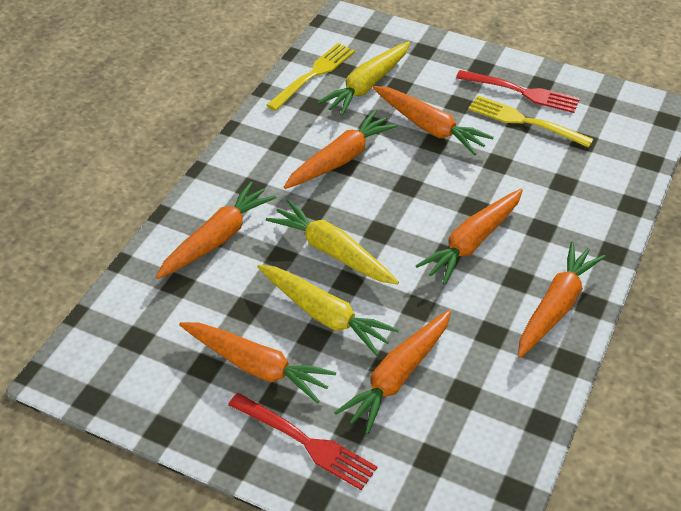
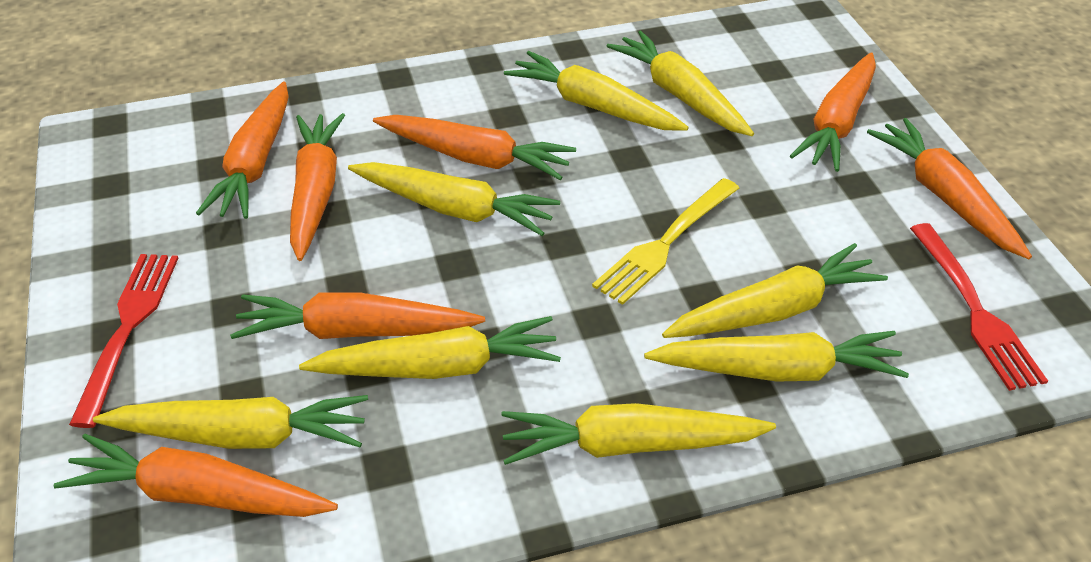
yellow carrot: [257,265,399,356] [266,200,399,285] [317,41,410,116] = 3 -> [93,395,368,449] [299,316,561,379] [348,162,560,236] [501,403,776,465] [504,51,689,130] [606,31,754,136] [644,331,909,382] [662,243,888,338] = 8
yellow fork: [266,43,355,111] [468,96,594,148] = 2 -> [592,178,739,305] = 1

